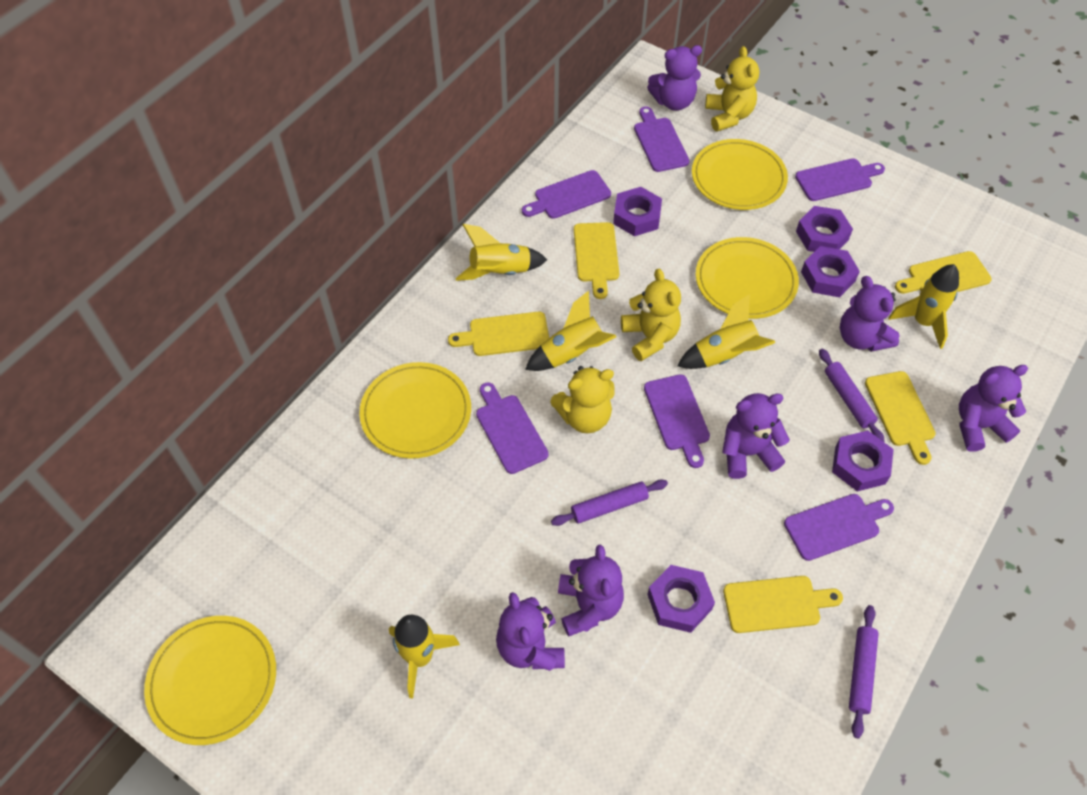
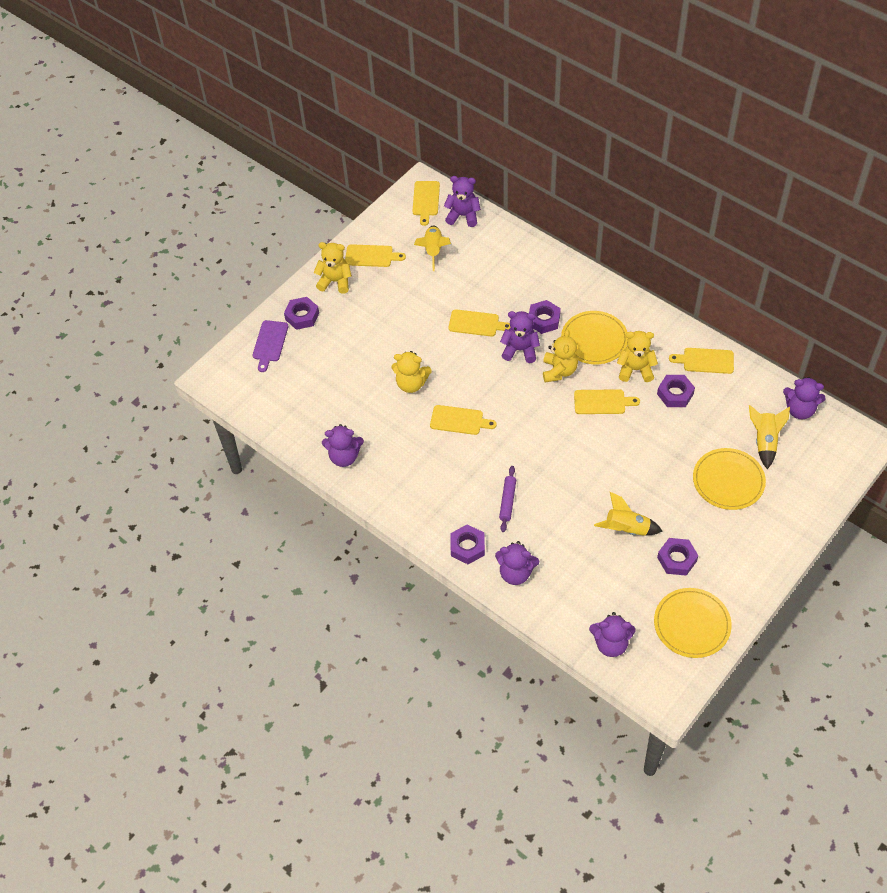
purple cutting board: [476,382,549,474] [522,170,611,219] [634,106,690,172] [644,374,710,468] [784,494,894,561] [795,158,885,201] = 6 -> [253,320,288,372] = 1
purple rolling pin: [551,480,668,526] [819,349,884,442] [849,605,879,739] = 3 -> [499,466,516,532] = 1
yellow cutting board: [448,312,549,356] [574,222,619,299] [723,576,843,633] [865,371,936,465] [895,251,992,294] = 5 -> [345,244,406,267] [412,181,440,226] [430,405,497,435] [448,309,511,337] [574,389,640,414] [669,348,734,374] = 6
yellow plate: [144,616,276,745] [359,362,471,459] [692,139,788,210] [696,237,799,319] = 4 -> [561,311,628,364] [654,588,732,658] [693,448,766,510] = 3
yellow rocket: [389,615,460,699] [455,224,547,281] [525,291,616,371] [678,294,775,369] [888,264,959,349] = 5 -> [414,225,451,271] [594,492,662,536] [749,405,790,469] = 3
yellow teddy bear: [550,366,615,433] [621,269,681,361] [705,46,759,132] = 3 -> [314,242,352,294] [392,351,432,393] [543,329,578,383] [617,331,658,382] = 4

